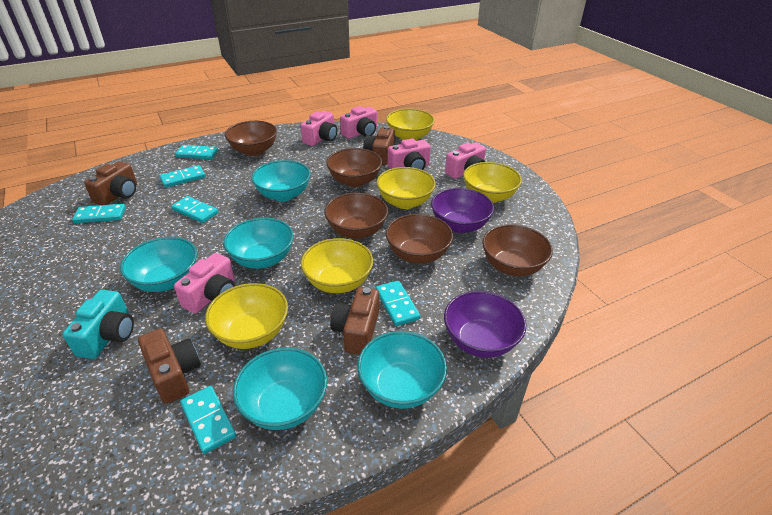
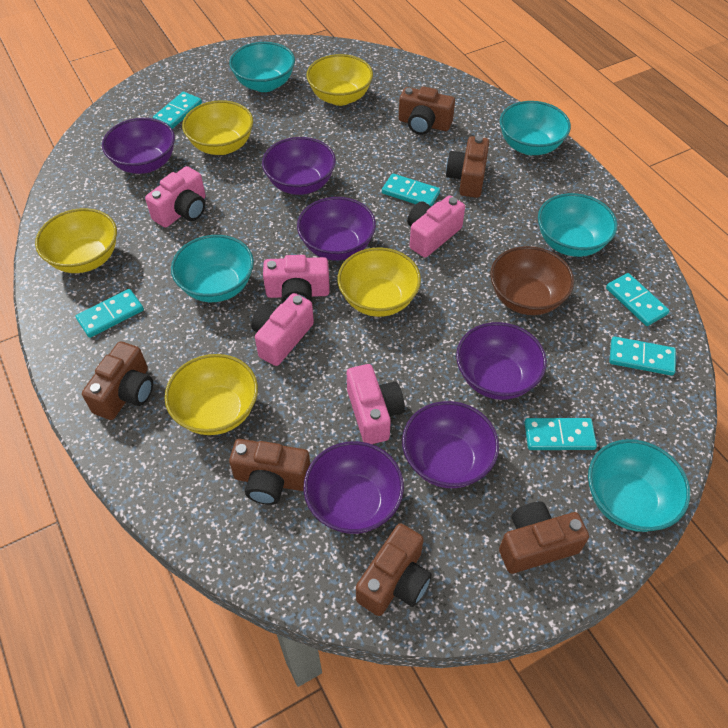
brown bowl: [225,121,277,156] [324,193,388,239] [326,148,382,187] [386,214,453,264] [482,224,553,276] = 5 -> [490,246,574,315] = 1
brown camera: [84,161,137,205] [138,328,201,404] [330,287,379,355] [363,126,395,166] = 4 -> [82,341,153,420] [229,439,310,505] [356,523,432,616] [399,86,455,135] [446,136,489,198] [499,502,589,574] = 6
purple bowl: [431,188,494,233] [444,291,526,358] = 2 -> [102,118,175,174] [262,137,336,195] [297,197,376,261] [303,441,404,534] [402,401,499,488] [456,322,547,400] = 6
turquoise camera: [63,290,134,359] = 1 -> none = 0

